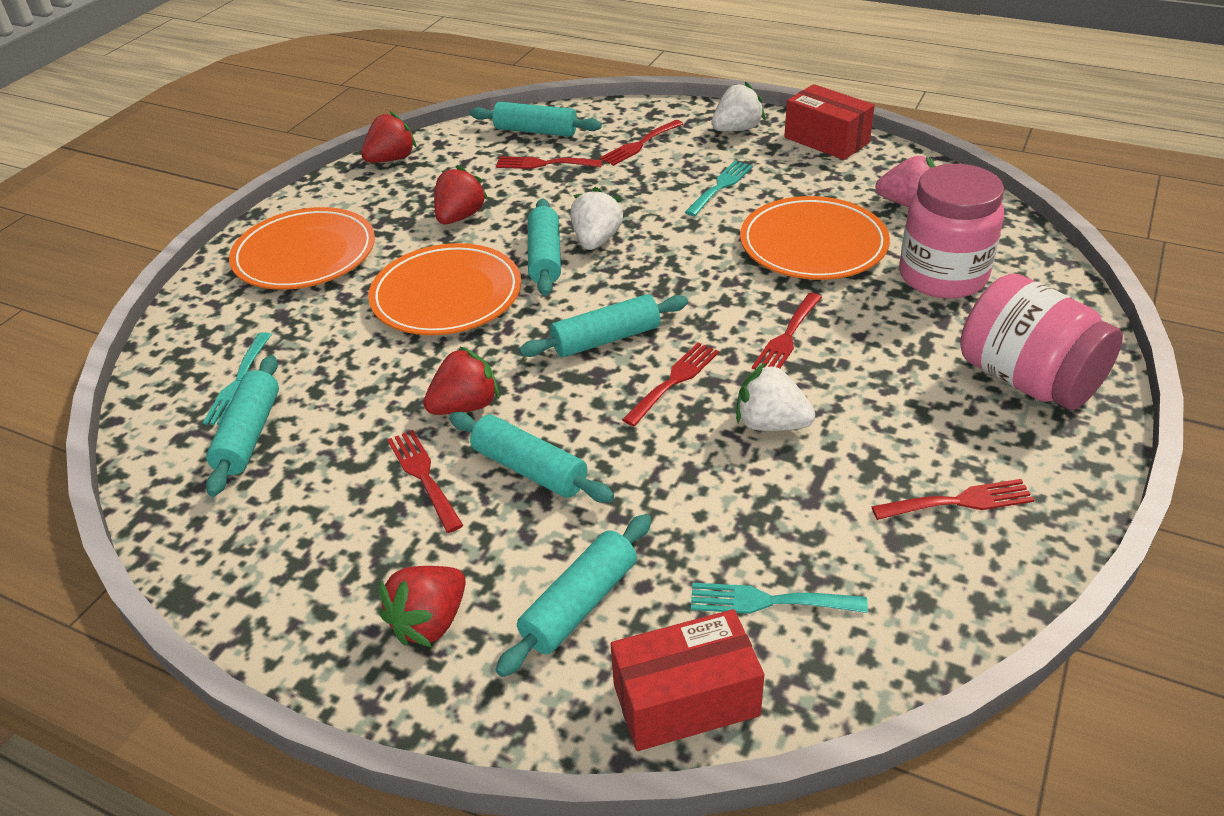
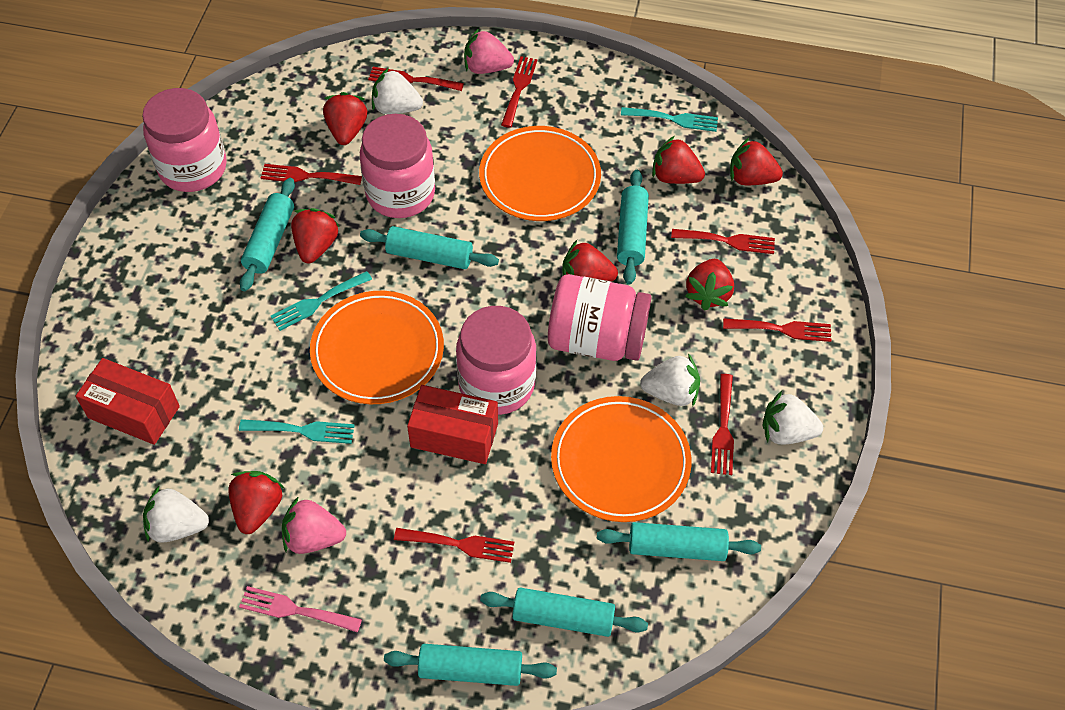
pink fork: none = 0 -> [239,586,362,633] = 1
pink jar: [899,164,1004,299] [960,273,1123,410] = 2 -> [142,88,227,192] [360,114,435,218] [456,306,536,415] [548,274,651,361] = 4
pink strawberry: [875,156,935,207] = 1 -> [282,496,346,554] [464,28,514,74] = 2
red fork: [387,430,463,533] [496,156,603,169] [600,120,683,166] [622,342,719,426] [752,293,822,369] [871,479,1034,520] = 6 -> [261,164,362,185] [368,67,464,91] [394,528,514,563] [501,56,537,128] [671,229,775,254] [711,374,734,475] [723,318,831,342] = 7
red strawberry: [361,111,417,163] [379,566,466,647] [423,347,499,415] [434,165,488,224] = 4 -> [229,471,284,534] [291,208,340,263] [323,92,367,145] [562,240,618,282] [652,136,705,184] [685,259,734,311] [730,138,783,185] = 7
white strawberry: [570,187,624,250] [712,81,765,132] [736,362,815,431] = 3 -> [143,485,209,543] [372,68,423,114] [640,353,700,406] [762,391,823,444] = 4

